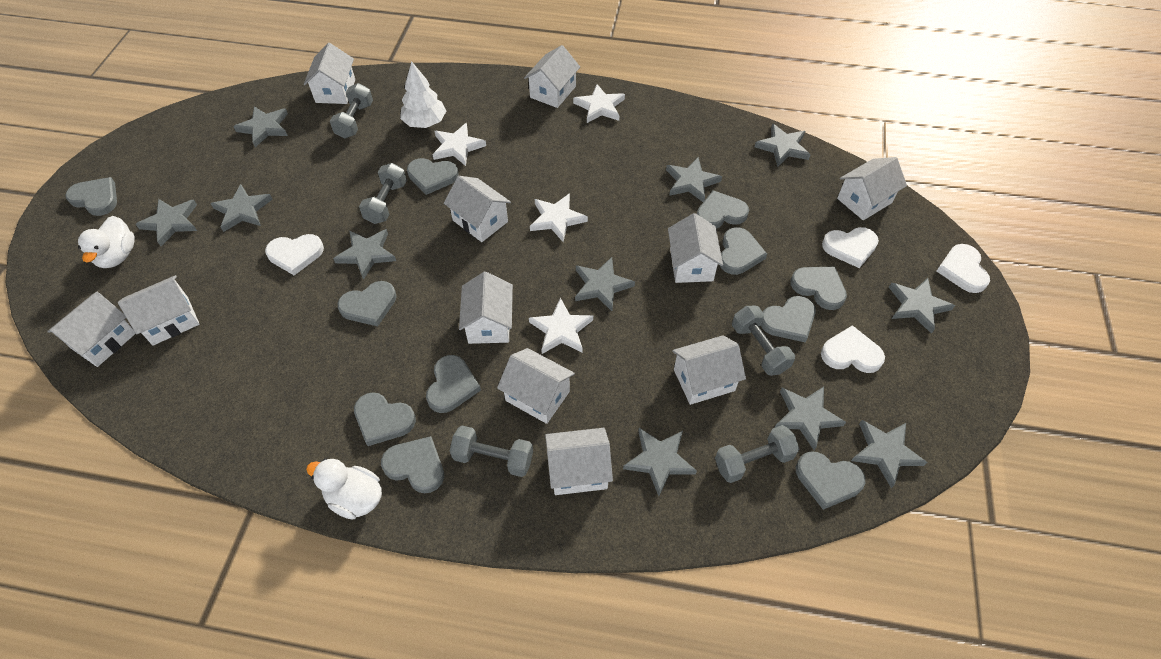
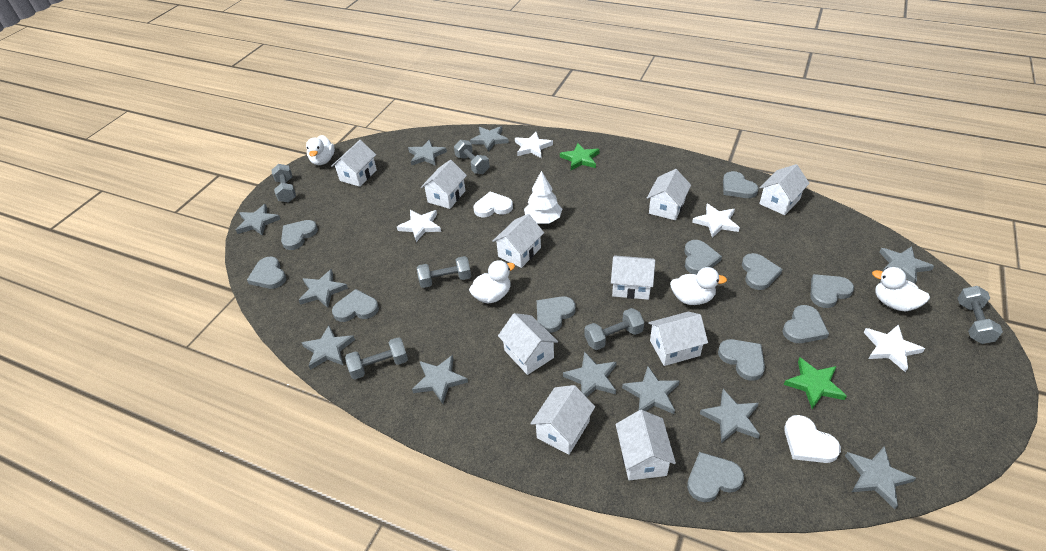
green star: none = 0 -> [560,143,600,170] [784,358,847,409] = 2
grey dumbbell: [330,83,373,139] [359,163,407,224] [450,426,533,477] [715,425,799,483] [732,306,795,376] = 5 -> [271,164,296,203] [345,337,408,379] [417,256,471,288] [454,140,490,174] [584,308,644,350] [958,286,1003,344] = 6
white duck: [78,216,135,268] [306,459,382,520] = 2 -> [306,135,335,165] [469,260,515,303] [670,267,727,305] [872,267,930,312] = 4
white heart: [265,234,324,275] [821,325,885,373] [822,227,879,268] [937,244,990,293] = 4 -> [474,192,513,217] [784,415,841,463] = 2
white house: [47,292,136,367] [118,275,199,346] [304,43,355,104] [444,176,511,242] [459,272,513,344] [497,348,575,424] [524,45,580,108] [545,428,613,495] [668,213,723,283] [672,335,746,405] [837,157,907,220] = 11 -> [331,140,377,187] [421,160,467,209] [492,214,544,268] [498,313,558,375] [530,385,595,455] [611,255,655,300] [616,410,676,480] [647,169,691,220] [648,312,708,366] [759,164,810,215] = 10

